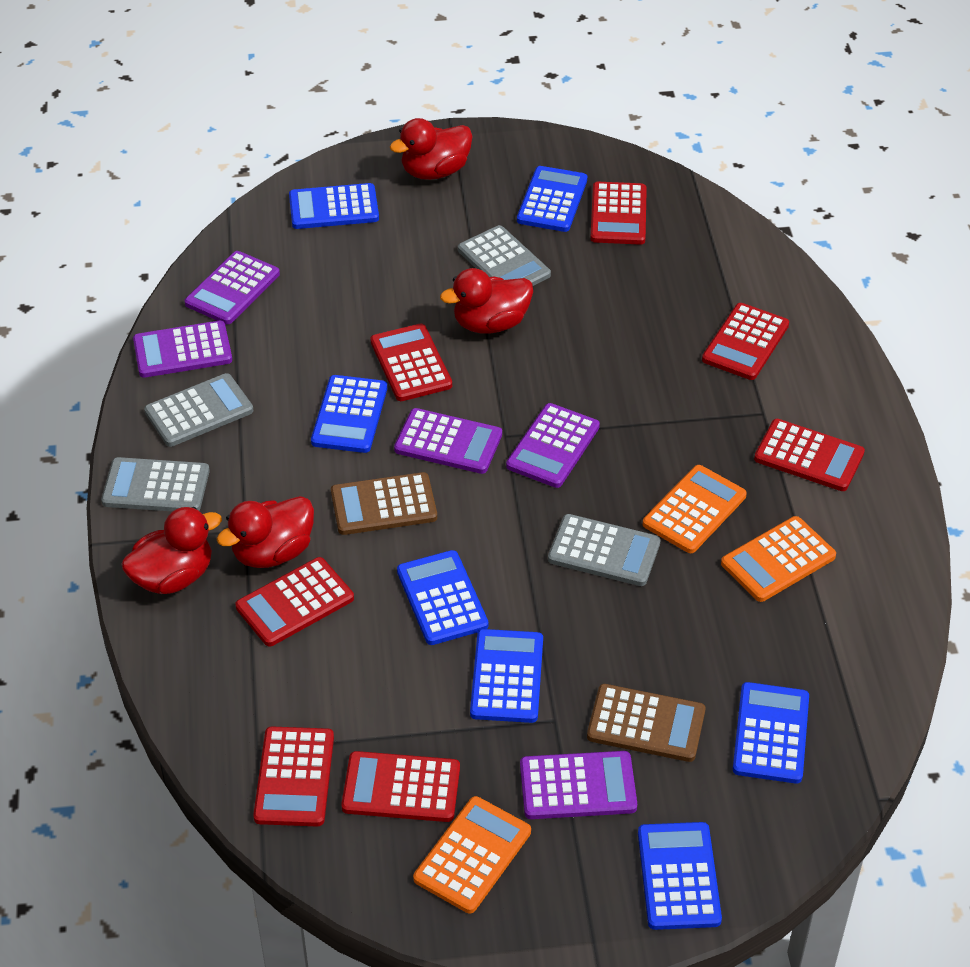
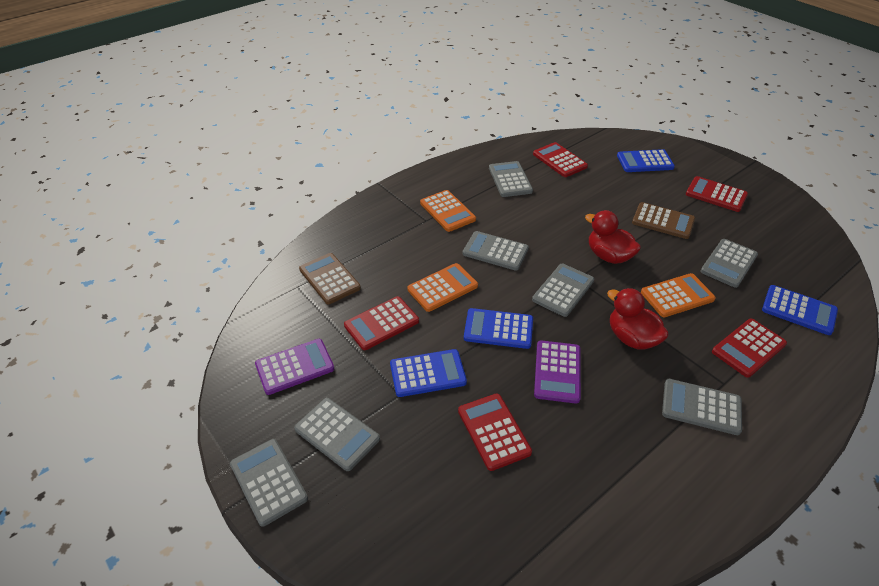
blue calculator: [289,183,379,229] [311,375,387,453] [397,550,489,645] [470,629,543,723] [517,166,587,232] [638,822,722,930] [733,682,809,784] = 7 -> [390,349,467,397] [464,308,533,349] [617,149,675,172] [762,285,838,335] = 4
grey calculator: [101,457,210,511] [144,373,253,447] [458,225,551,286] [548,514,661,586] = 4 -> [230,439,308,527] [294,398,380,471] [463,231,529,271] [489,161,533,197] [532,264,594,317] [662,379,742,435] [700,239,758,288] = 7
purple calculator: [133,321,232,378] [185,251,280,325] [394,408,502,474] [506,403,600,488] [520,751,637,819] = 5 -> [255,339,334,395] [534,340,581,404] = 2
red calculator: [235,557,354,647] [253,727,334,827] [341,751,460,822] [370,324,452,401] [590,182,647,245] [702,303,789,380] [754,419,865,491] = 7 -> [344,296,419,350] [458,393,532,471] [533,142,588,177] [686,176,748,212] [712,319,787,378] = 5
red duck: [121,507,222,594] [217,496,314,568] [390,118,473,180] [440,268,533,334] = 4 -> [585,210,641,264] [607,288,669,349] = 2

